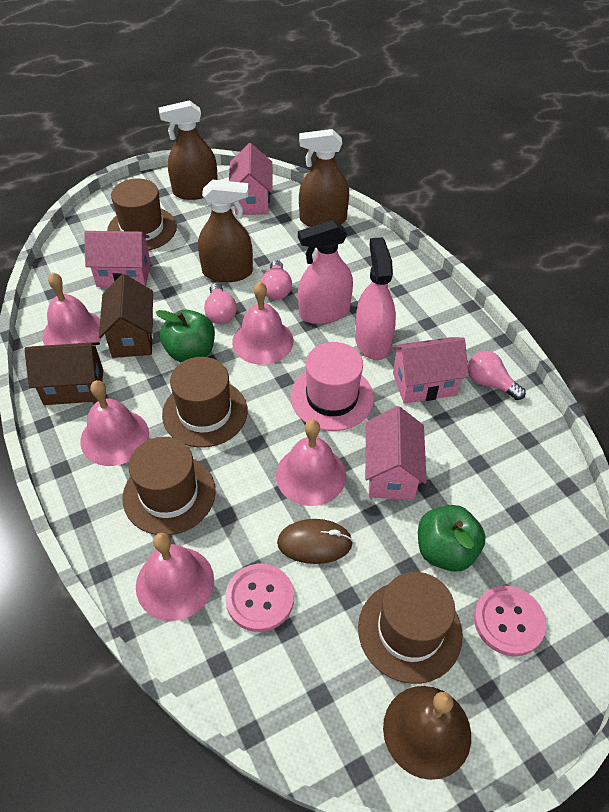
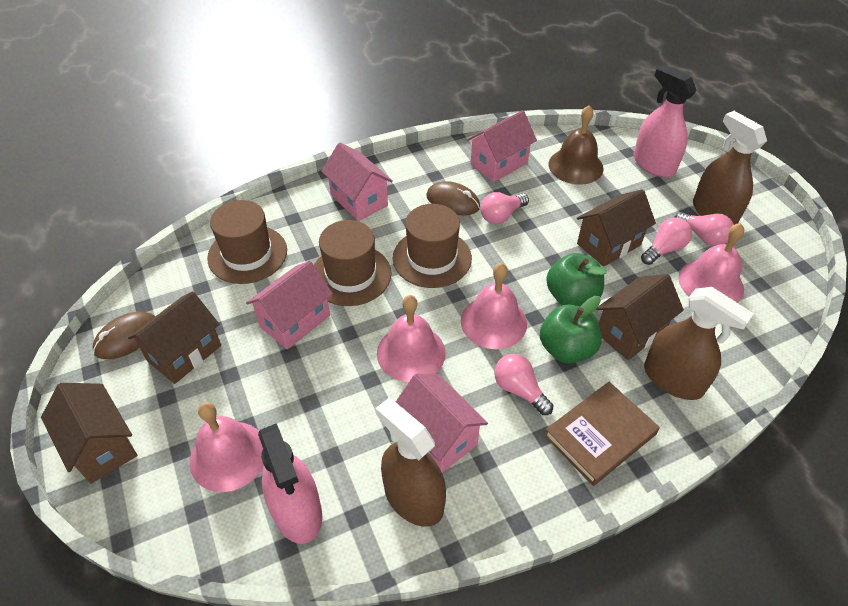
brown book: none = 0 -> [544,382,660,486] = 1
brown hat: [107,179,177,251] [123,437,216,535] [162,357,247,448] [358,572,463,684] = 4 -> [207,200,287,284] [314,220,391,306] [393,204,472,288] = 3
brown house: [24,342,103,405] [99,274,153,358] = 2 -> [41,383,137,484] [128,291,221,384] [577,189,656,267] [596,274,684,360] = 4
brown mouse: [277,519,353,564] = 1 -> [92,311,155,359] [426,181,480,215] = 2
pink bell: [42,272,102,346] [80,380,149,466] [136,533,214,621] [232,282,293,365] [276,420,346,506] = 5 -> [189,402,264,492] [377,295,446,382] [461,263,527,349] [678,223,744,303] = 4
pink button: [225,564,294,632] [474,586,546,656] = 2 -> none = 0
pink hat: [291,342,374,431] = 1 -> none = 0
pink light bulb: [204,283,237,324] [261,260,292,300] [468,351,526,400] = 3 -> [480,192,529,224] [494,354,554,415] [641,218,692,265] [674,212,734,246] = 4

